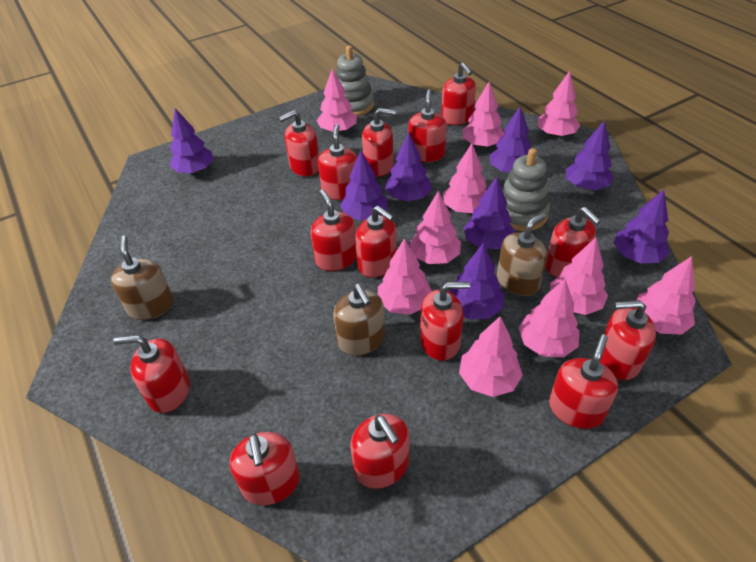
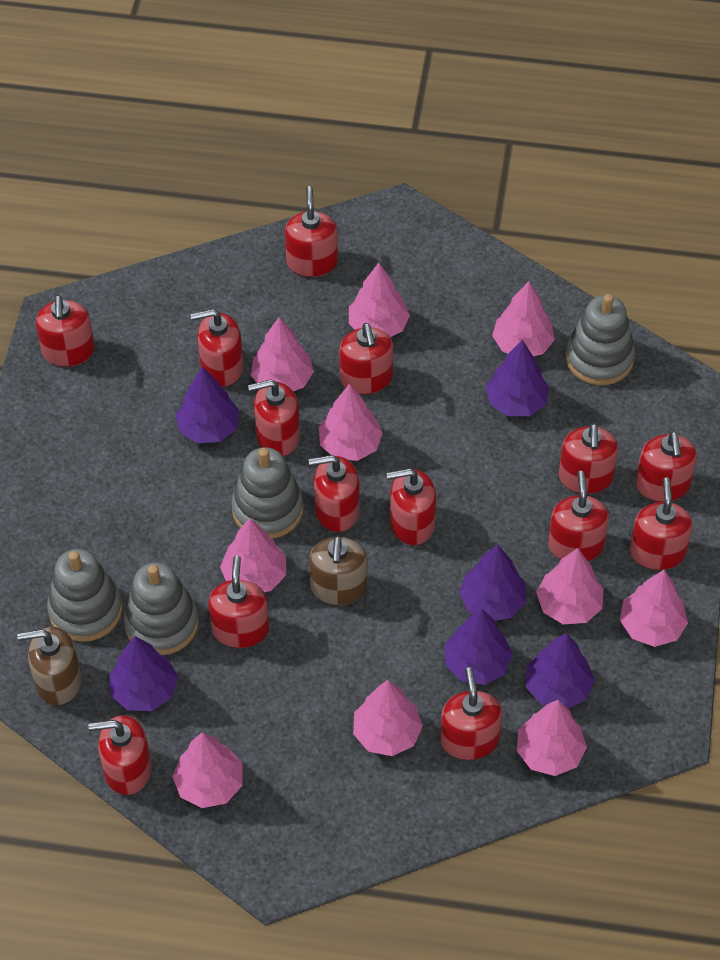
brown soap dispenser: [111,236,173,320] [333,284,385,356] [497,213,547,296] = 3 -> [17,627,82,705] [309,535,367,605] = 2
grey stacking toy: [336,45,374,116] [502,148,550,231] = 2 -> [47,549,122,642] [123,562,199,655] [231,447,304,538] [566,294,635,385] = 4
purple tree: [170,108,214,174] [340,151,388,221] [385,132,432,201] [449,243,504,319] [463,177,515,249] [490,106,531,173] [566,120,614,190] [614,189,670,264] = 8 -> [109,636,178,711] [176,367,240,443] [445,608,513,685] [459,545,526,621] [486,340,549,416] [526,633,595,708] = 6

